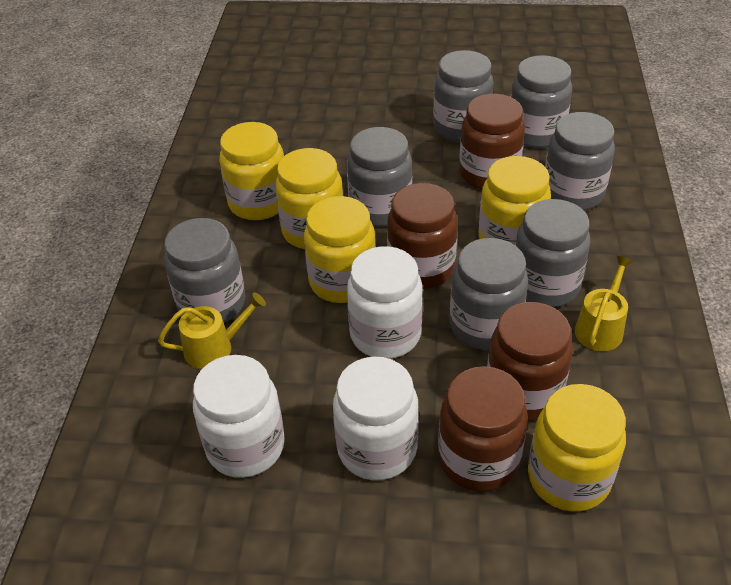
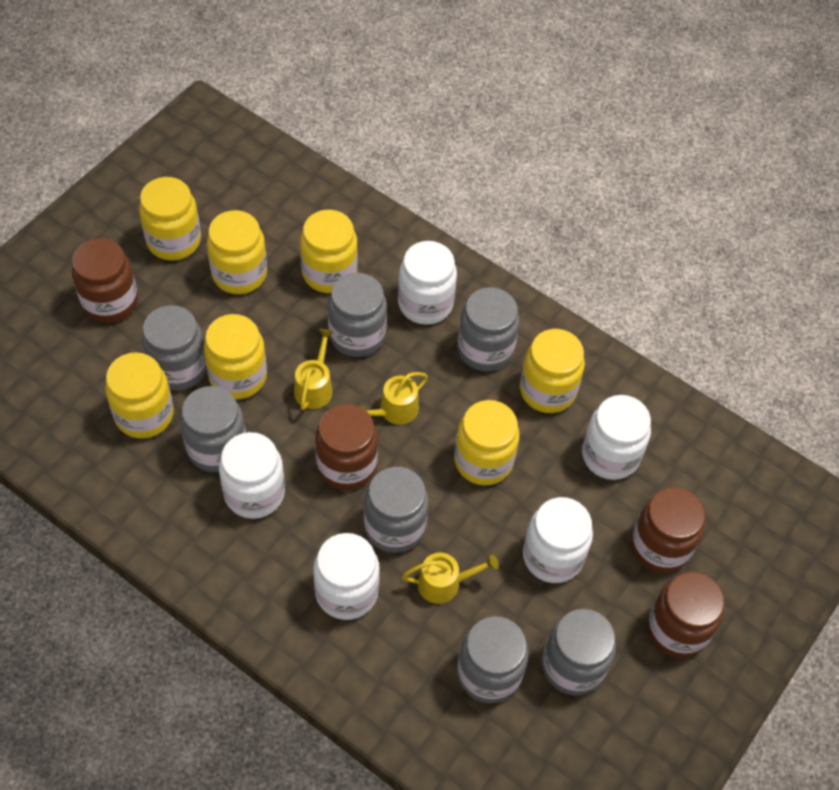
white jar: [193,355,285,478] [333,357,419,480] [347,246,423,359] = 3 -> [219,432,285,519] [313,533,380,620] [398,241,457,325] [523,497,593,583] [582,395,651,480] = 5
yellow jar: [219,122,284,220] [275,148,343,249] [304,196,376,303] [479,156,551,245] [528,384,626,512] = 5 -> [105,352,174,439] [139,177,201,261] [203,314,267,399] [207,210,267,294] [300,210,358,293] [454,400,520,485] [520,329,585,413] = 7
yellow watering can: [158,292,266,369] [575,256,633,351] = 2 -> [294,329,333,410] [360,372,428,425] [402,553,499,604] = 3

